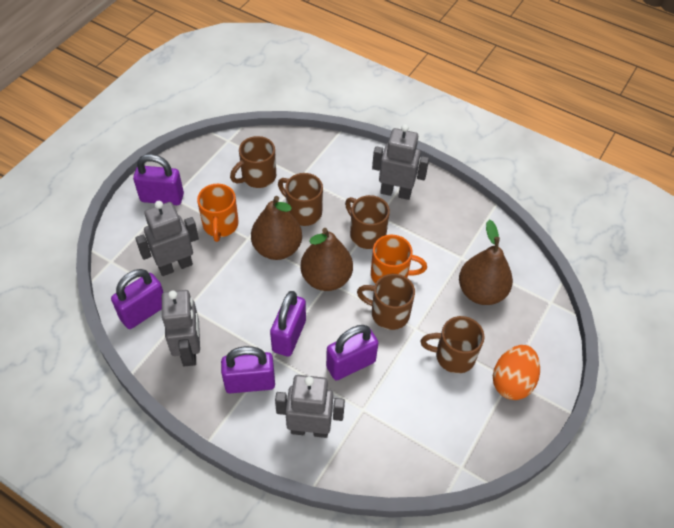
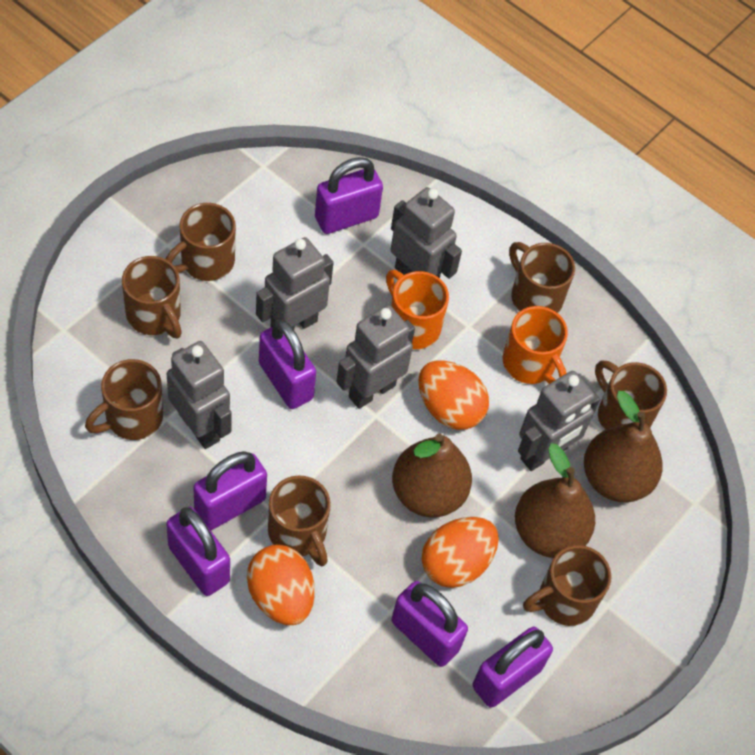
brown mug: [230,136,276,188] [278,173,323,226] [345,195,390,249] [357,274,415,330] [421,316,484,374] = 5 -> [85,359,163,440] [122,256,182,339] [165,203,236,281] [268,475,331,567] [509,242,575,313] [523,545,612,626] [595,360,667,430] = 7
grey robot: [135,201,199,276] [162,290,200,367] [275,375,345,438] [372,124,429,200] = 4 -> [167,341,232,449] [256,237,334,329] [336,305,415,409] [390,187,462,279] [518,371,600,471] = 5
orange egg: [493,345,540,400] = 1 -> [247,544,315,625] [419,360,489,430] [422,517,499,588] = 3
purple padlock: [111,269,163,329] [133,154,184,205] [221,346,275,393] [270,291,306,357] [326,325,378,381] = 5 -> [166,507,230,596] [193,451,267,530] [259,319,316,409] [315,157,383,234] [391,581,468,667] [472,627,553,708] = 6

